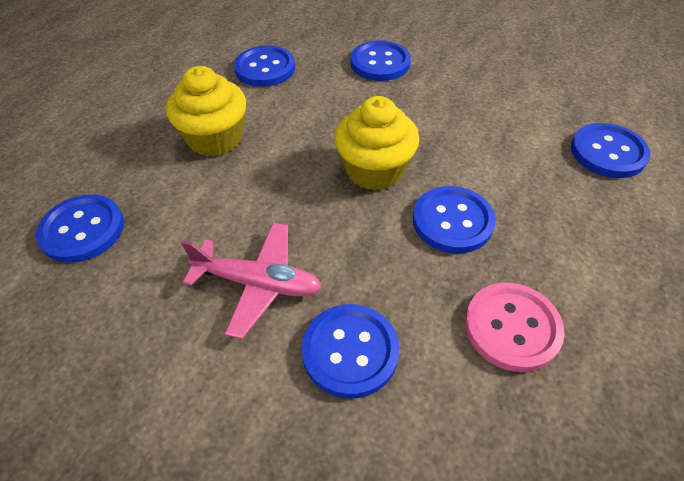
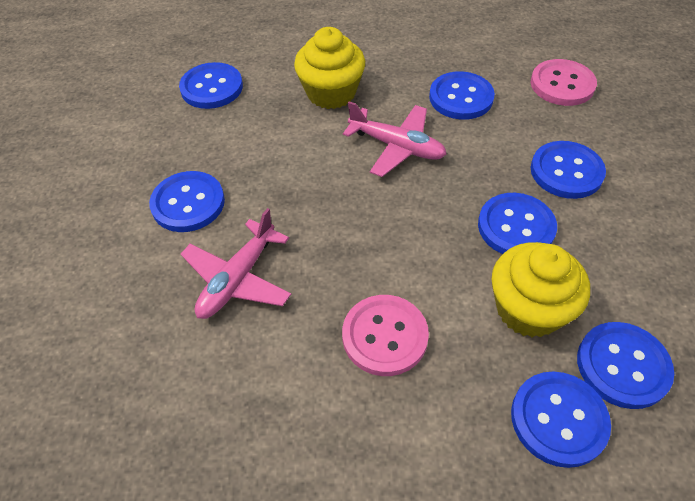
blue button: [36,194,124,263] [234,46,295,87] [302,304,400,398] [350,40,411,81] [413,186,496,253] [571,123,650,178] = 6 -> [149,171,225,232] [179,62,243,109] [429,71,495,120] [478,193,557,254] [511,371,611,468] [531,141,606,199] [577,322,674,409] = 7
pink button: [465,283,565,372] = 1 -> [342,295,429,376] [531,59,597,106] = 2
pink plane: [181,223,322,339] = 1 -> [181,208,291,319] [343,101,447,177] = 2

